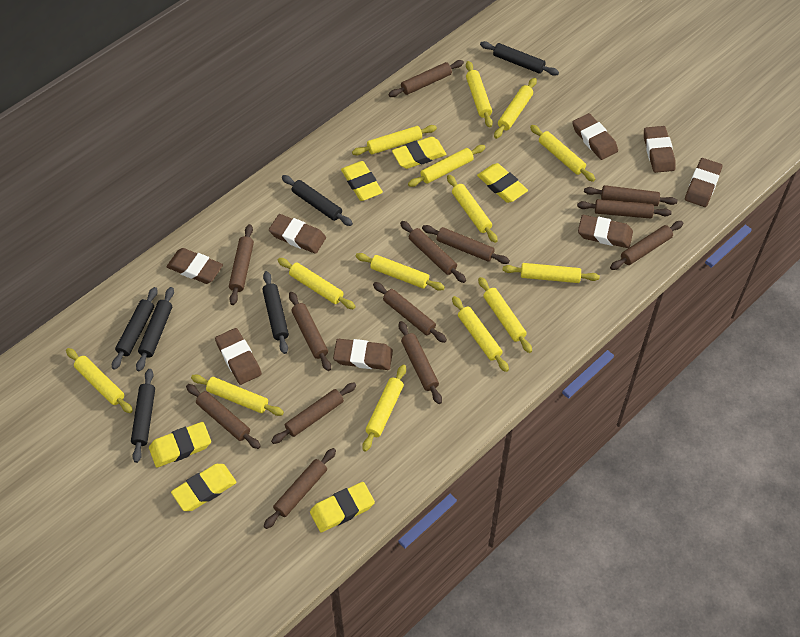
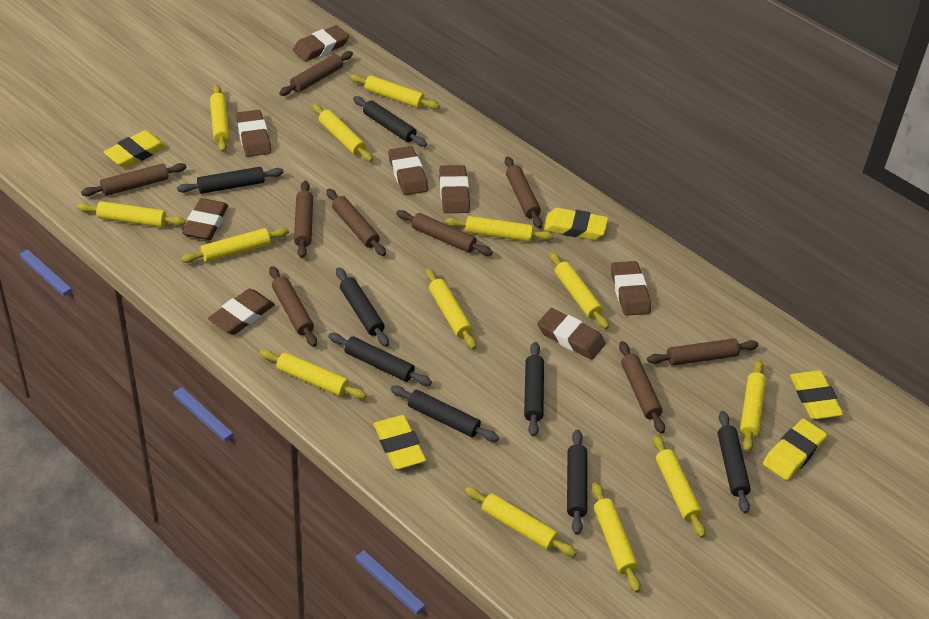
black rolling pin: [112,287,158,370] [131,369,155,463] [136,287,174,371] [262,271,289,354] [282,175,353,226] [480,41,559,76] = 6 -> [177,167,284,194] [328,333,432,386] [336,267,389,347] [353,96,427,147] [391,386,499,442] [524,342,544,437] [567,429,587,535] [718,411,751,513] = 8
brown rolling pin: [186,384,261,449] [229,224,254,305] [264,448,336,529] [271,383,356,444] [289,292,331,371] [373,282,447,343] [388,60,464,97] [399,321,442,404] [400,221,466,283] [422,225,510,264] [577,199,672,219] [584,185,678,206] [610,221,683,270] = 13 -> [81,163,187,196] [269,266,317,347] [279,51,353,96] [294,181,313,258] [326,189,386,256] [396,210,493,256] [505,156,543,228] [619,341,665,434] [647,338,759,366] = 9
yellow eraser: [149,422,211,468] [171,464,237,511] [310,482,375,532] [341,161,383,201] [392,137,446,169] [477,163,528,203] = 6 -> [103,130,167,168] [373,415,426,469] [544,208,608,240] [763,419,827,480] [790,370,843,419] = 5
yellow rolling pin: [66,348,133,413] [191,374,284,416] [278,258,356,309] [352,125,437,155] [355,253,445,291] [362,365,406,452] [408,145,486,187] [447,175,498,243] [452,296,509,372] [466,61,493,128] [478,277,532,353] [494,78,537,139] [503,263,600,283] [530,125,595,182] = 14 -> [77,201,186,227] [181,228,289,263] [210,85,230,152] [259,349,367,399] [312,104,373,162] [350,74,440,109] [426,268,476,349] [445,216,553,242] [465,487,577,557] [549,252,609,329] [592,482,641,593] [653,435,706,538] [740,360,767,452] = 13

